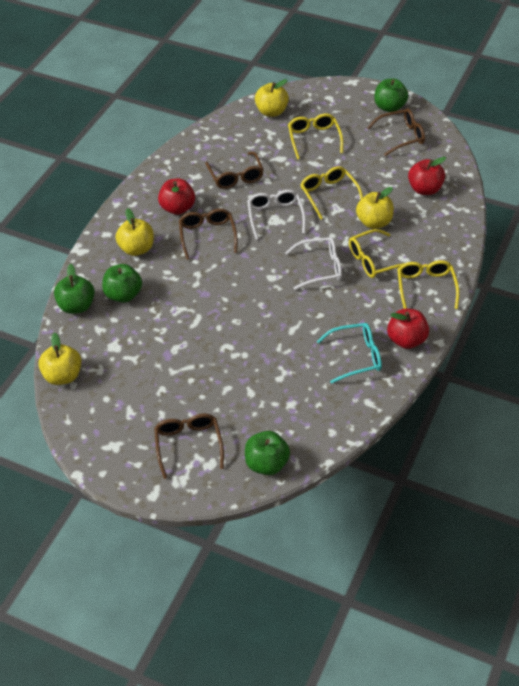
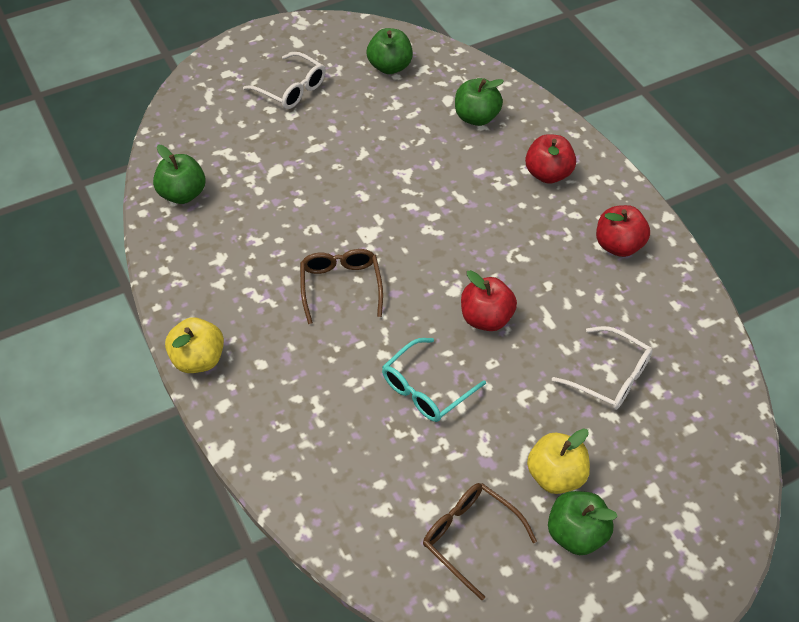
brown glasses: [154,413,224,479] [179,208,238,260] [205,152,264,189] [367,108,425,156] = 4 -> [300,249,383,324] [423,483,537,600] = 2
yellow apple: [38,333,81,385] [115,208,154,256] [255,79,289,117] [356,187,394,229] = 4 -> [165,317,224,373] [527,428,590,494] = 2
yellow glasses: [288,114,343,159] [300,166,363,219] [349,229,404,278] [397,260,460,309] = 4 -> none = 0

